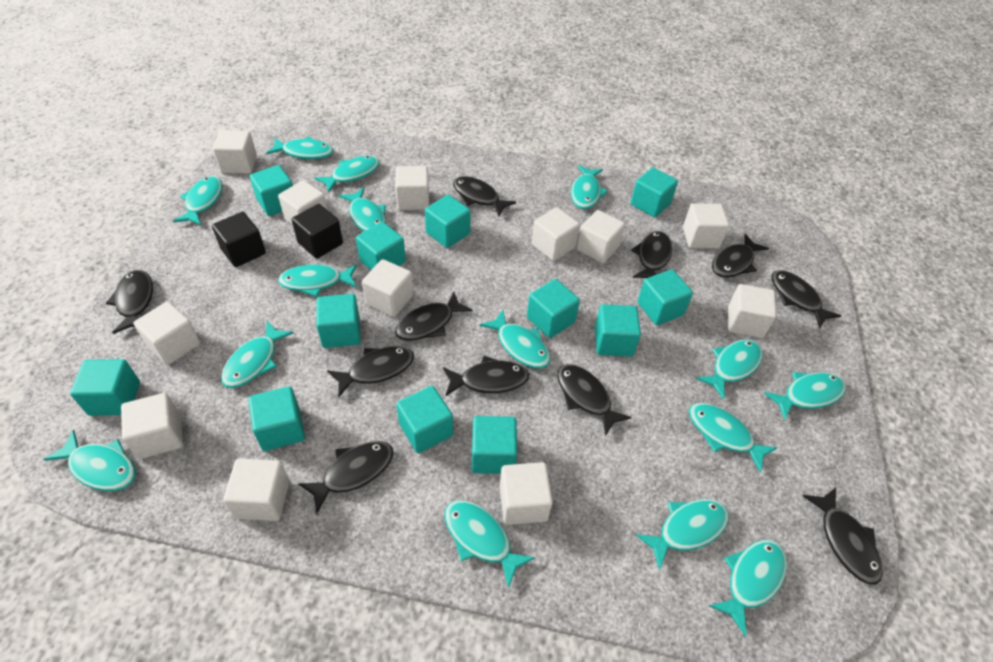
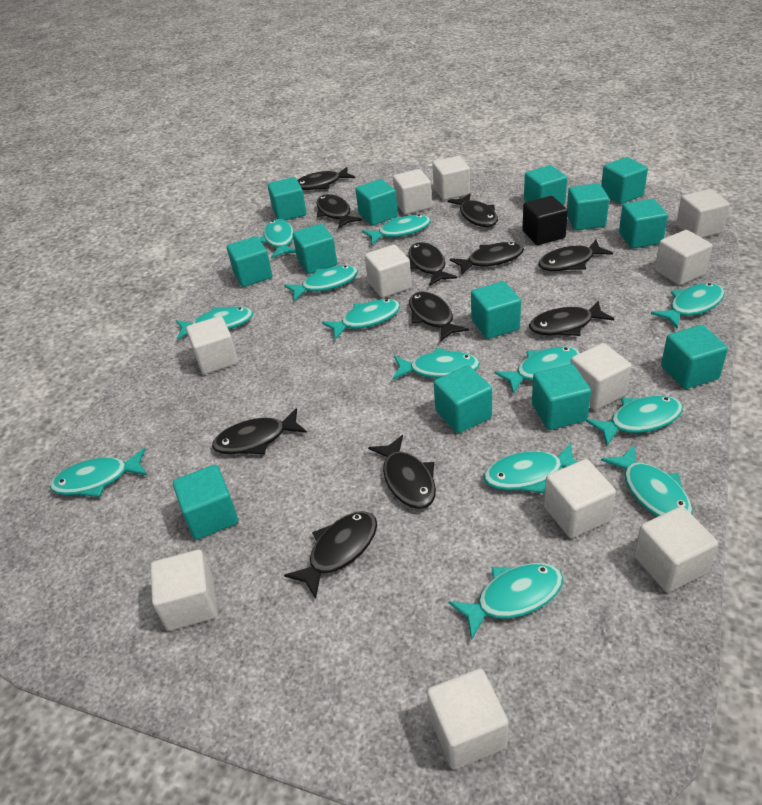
black cube: [212,212,266,267] [292,204,343,259] = 2 -> [522,196,568,245] = 1
turquoise cube: [70,359,140,416] [248,386,305,451] [250,165,293,216] [316,294,361,348] [356,222,406,270] [396,386,453,453] [425,195,471,248] [472,416,517,474] [527,279,580,338] [595,304,641,357] [630,167,678,217] [637,269,693,325] = 12 -> [173,465,238,540] [227,236,272,287] [268,177,307,220] [292,224,337,274] [355,179,398,226] [434,365,492,433] [471,281,521,339] [524,165,567,205] [532,364,591,430] [567,183,609,230] [601,157,648,204] [619,199,668,248] [661,325,728,389] = 13
turquoise fish: [43,430,136,491] [173,176,223,225] [221,321,294,388] [266,137,334,159] [278,264,357,297] [315,156,380,192] [339,187,386,231] [444,500,536,588] [480,310,550,368] [571,165,608,209] [636,499,729,570] [689,403,777,473] [696,339,763,400] [709,540,787,636] [764,372,846,420] = 15 -> [49,448,147,497] [176,307,253,340] [260,219,296,258] [284,265,358,301] [322,299,400,340] [362,215,431,244] [393,348,480,379] [449,563,563,640] [484,443,577,493] [495,347,580,394] [586,395,683,446] [601,445,693,517] [651,283,725,329] = 13
white cube: [121,393,183,459] [134,302,200,365] [213,130,257,174] [223,458,289,521] [278,180,328,225] [362,259,413,317] [395,166,429,210] [500,462,553,525] [532,207,580,261] [577,210,625,263] [683,203,729,248] [728,284,776,338] = 12 -> [150,549,218,631] [186,316,238,374] [365,245,412,298] [393,169,432,214] [427,668,508,770] [432,156,470,200] [544,459,616,538] [570,343,632,410] [634,506,718,592] [655,230,712,285] [676,189,730,238] = 11

